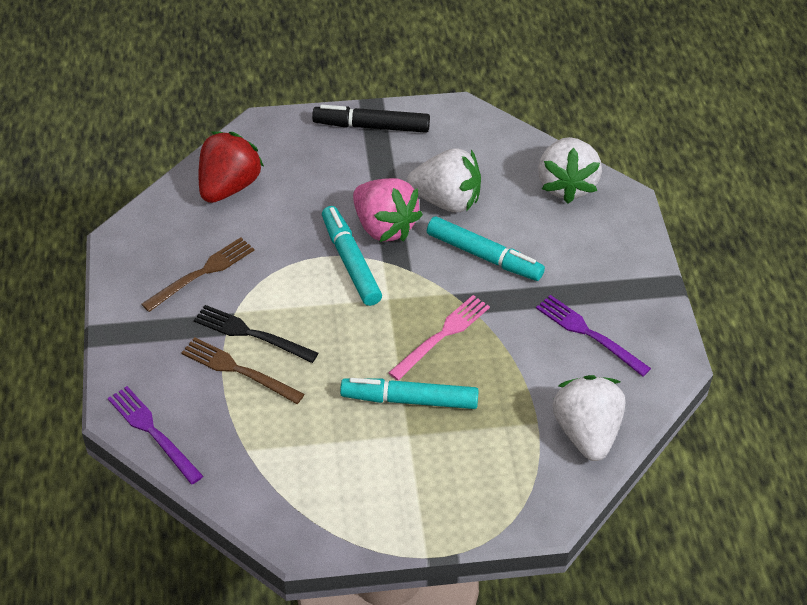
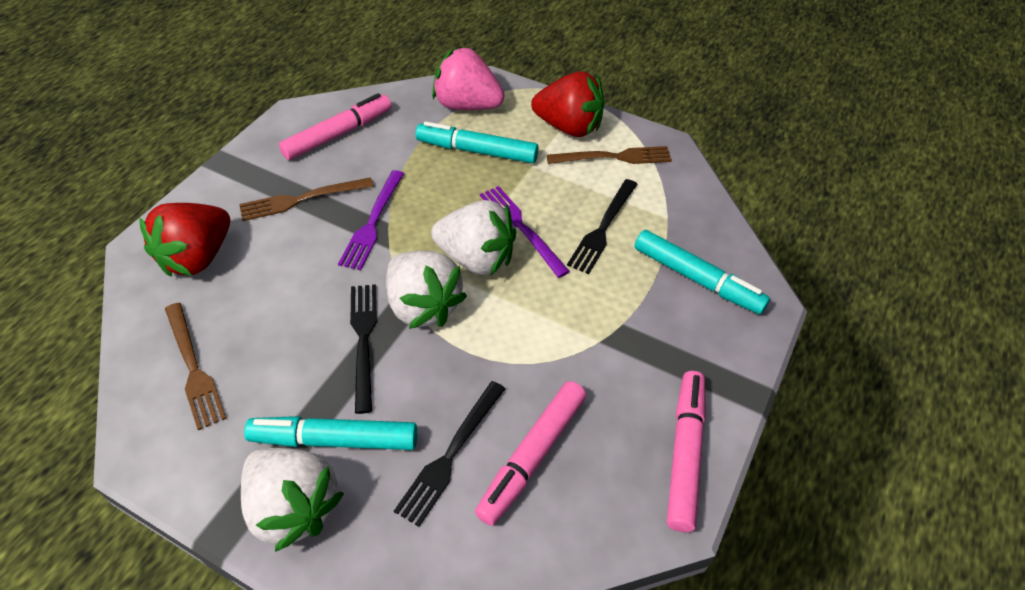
black fork: [194,305,318,363] = 1 -> [350,284,377,414] [394,381,505,527] [567,179,637,274] = 3
black marker: [312,105,430,133] = 1 -> none = 0
brown fork: [142,237,254,312] [181,337,305,404] = 2 -> [165,303,226,430] [239,177,374,221] [547,146,672,164] = 3
pink fork: [388,295,490,381] = 1 -> none = 0
pink marker: none = 0 -> [279,93,391,160] [475,381,586,526] [667,371,706,532] = 3
red strawberry: [199,131,264,203] = 1 -> [139,203,230,277] [531,71,605,137] = 2

